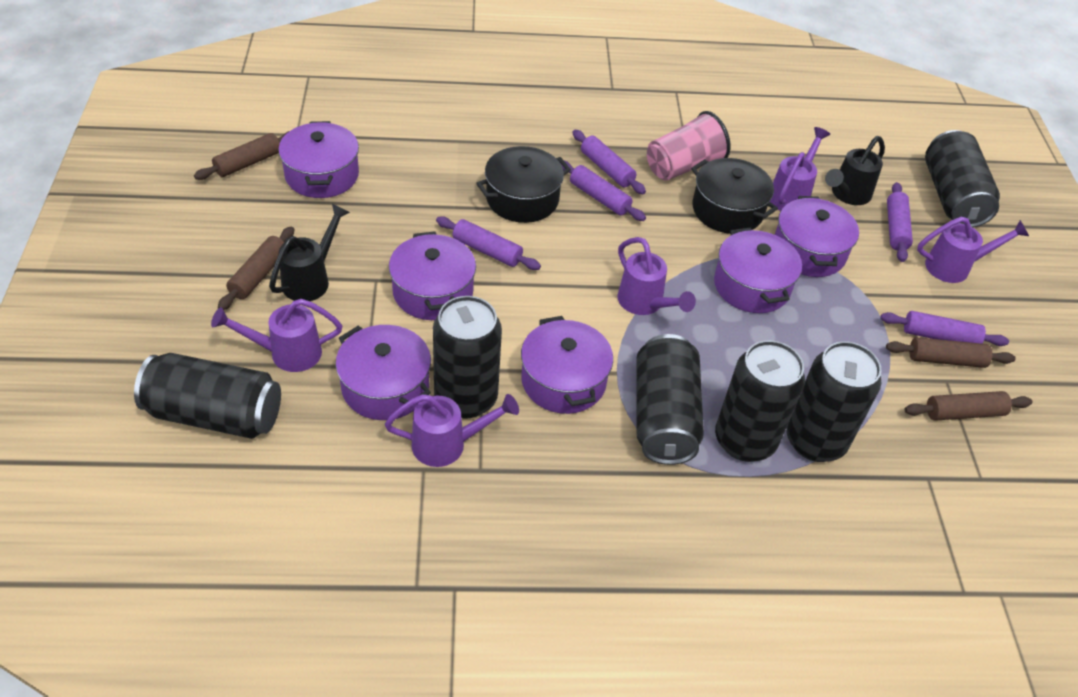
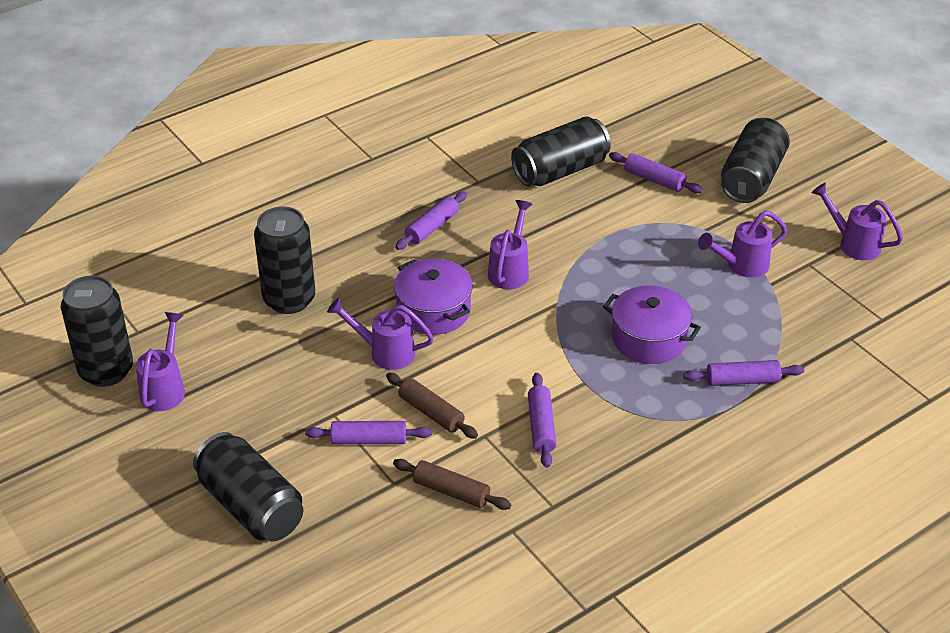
black can: [134,353,281,439] [433,296,502,419] [636,334,704,465] [715,340,805,462] [786,341,881,462] [925,130,1000,227] = 6 -> [61,275,133,387] [193,432,303,541] [254,206,315,314] [511,116,611,187] [721,118,790,203] = 5
black pot: [476,146,571,223] [691,158,778,234] = 2 -> none = 0
black watering can: [269,204,350,301] [825,136,885,205] = 2 -> none = 0
brown rolling pin: [194,131,289,180] [218,226,294,310] [886,337,1015,368] [905,391,1032,421] = 4 -> [386,373,478,439] [393,459,512,510] = 2
pink cup: [647,111,730,181] = 1 -> none = 0
purple pot: [278,121,359,198] [336,325,431,420] [389,231,476,320] [521,316,613,414] [714,228,802,313] [775,196,859,277] = 6 -> [394,259,473,335] [603,285,701,364] = 2

